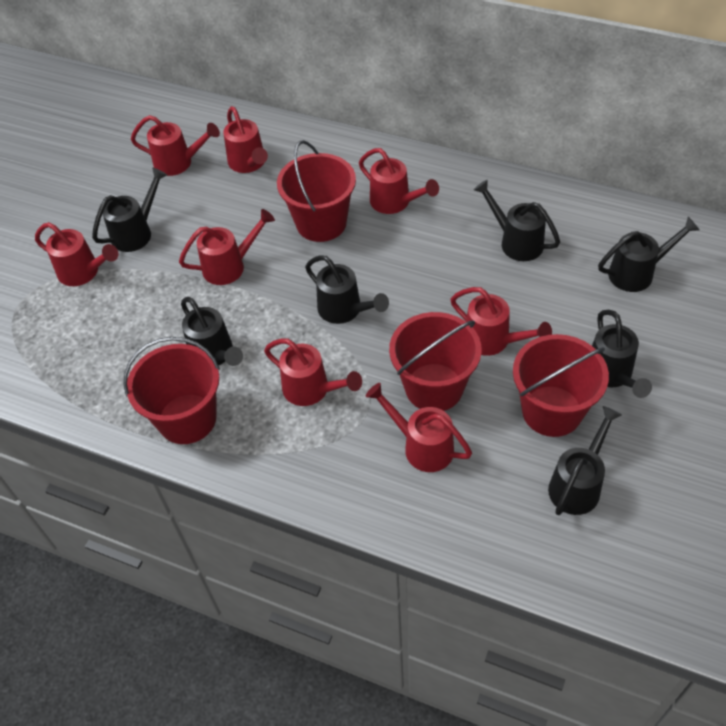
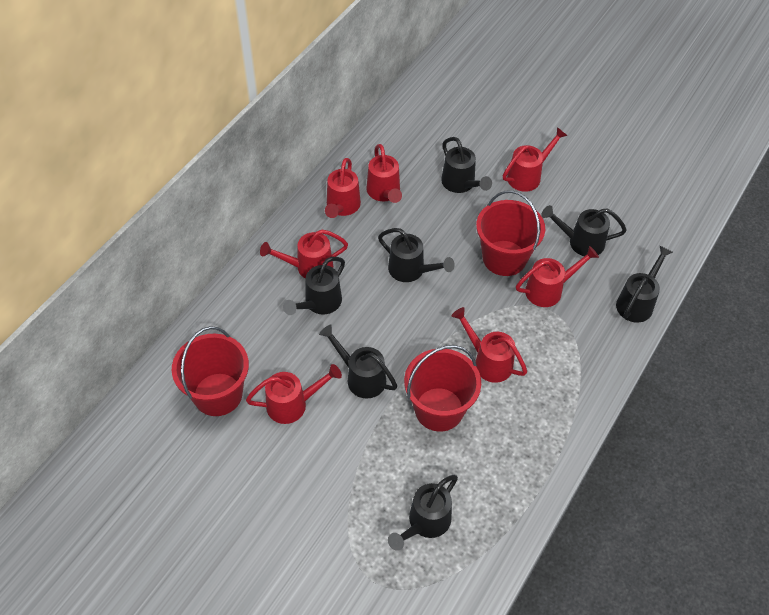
red bucket: [123,337,220,444] [277,140,356,242] [389,312,482,411] [513,334,609,437] = 4 -> [172,326,249,416] [404,345,481,432] [476,190,545,276] = 3
red watering can: [35,222,118,286] [131,115,220,176] [179,209,275,285] [223,106,268,173] [264,338,362,406] [359,148,439,214] [366,383,472,472] [450,287,552,356] = 8 -> [246,364,342,424] [260,230,348,279] [325,158,361,218] [366,144,402,203] [451,307,527,383] [503,127,568,192] [516,246,599,307] = 7

